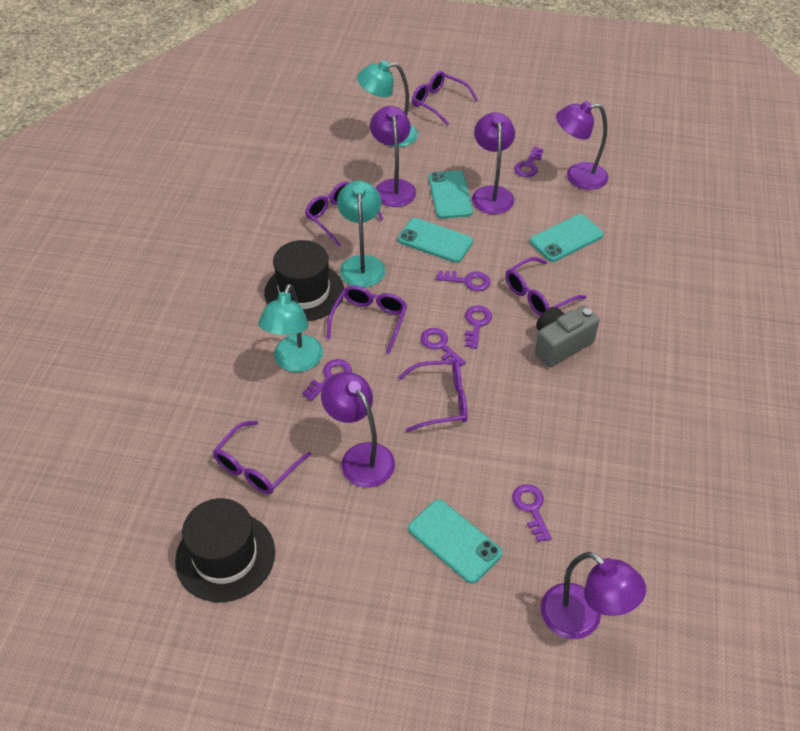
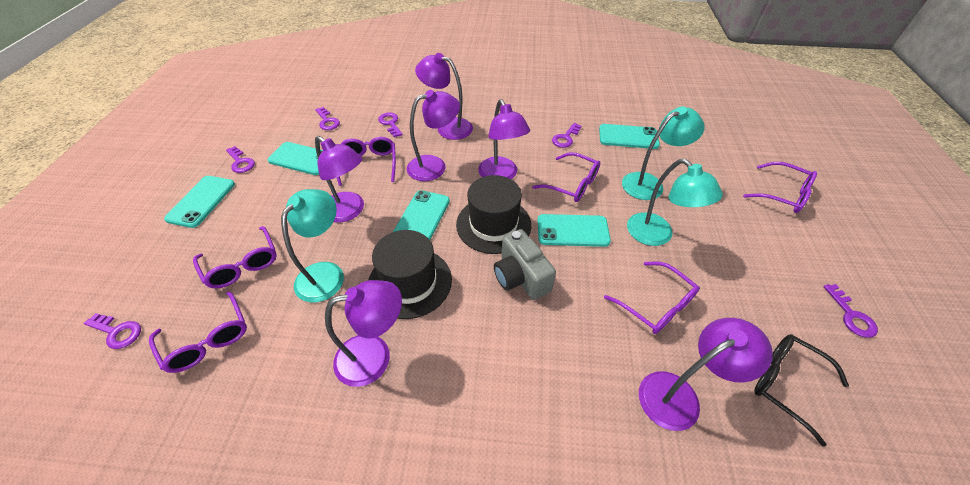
black glasses: none = 0 -> [754,334,849,447] = 1
purple lamp: [321,372,395,487] [370,106,416,207] [472,112,515,214] [541,552,646,639] [556,101,609,190] = 5 -> [315,136,364,222] [325,280,402,387] [407,90,460,181] [415,53,473,140] [478,99,530,179] [639,318,773,431] = 6
turquoise phone: [398,218,473,263] [408,500,502,583] [429,170,473,219] [530,214,604,262] = 4 -> [164,176,235,228] [268,142,323,175] [393,190,450,240] [537,214,611,247] [599,124,660,149] = 5

